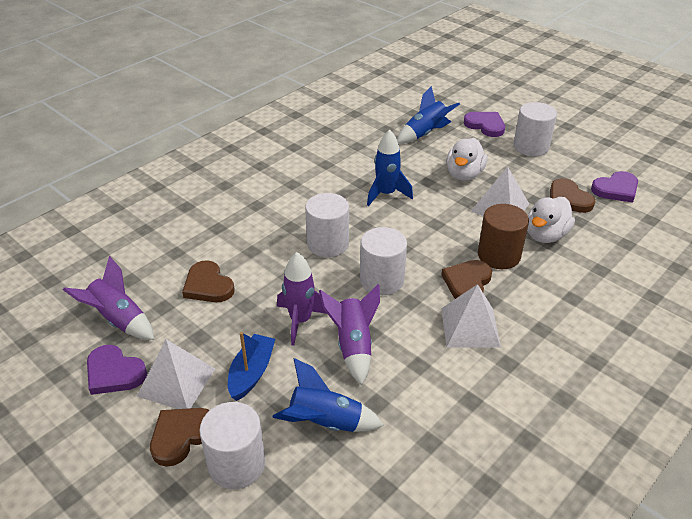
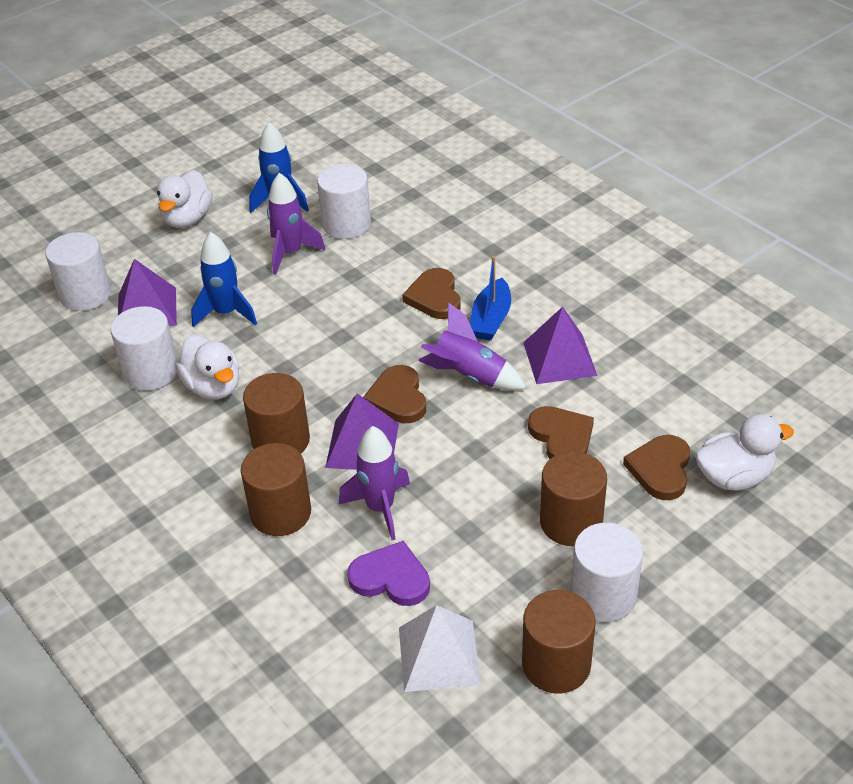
blue rocket: [272,358,384,432] [367,129,413,206] [397,86,460,144] = 3 -> [191,232,257,327] [249,122,309,213] = 2
brown cylinder: [478,204,529,269] = 1 -> [241,443,311,536] [243,373,310,454] [522,590,596,693] [540,451,607,546] = 4
purple heart: [87,345,147,395] [464,112,505,137] [591,171,638,203] = 3 -> [347,541,430,606] = 1
purple pyramid: none = 0 -> [118,259,177,326] [325,393,399,470] [523,307,598,384] = 3
white duck: [446,138,487,181] [527,197,575,243] = 2 -> [157,170,213,228] [176,334,239,400] [695,414,794,491] = 3
white pyramid: [137,339,215,409] [441,284,501,348] [471,166,529,216] = 3 -> [399,605,481,692] = 1

